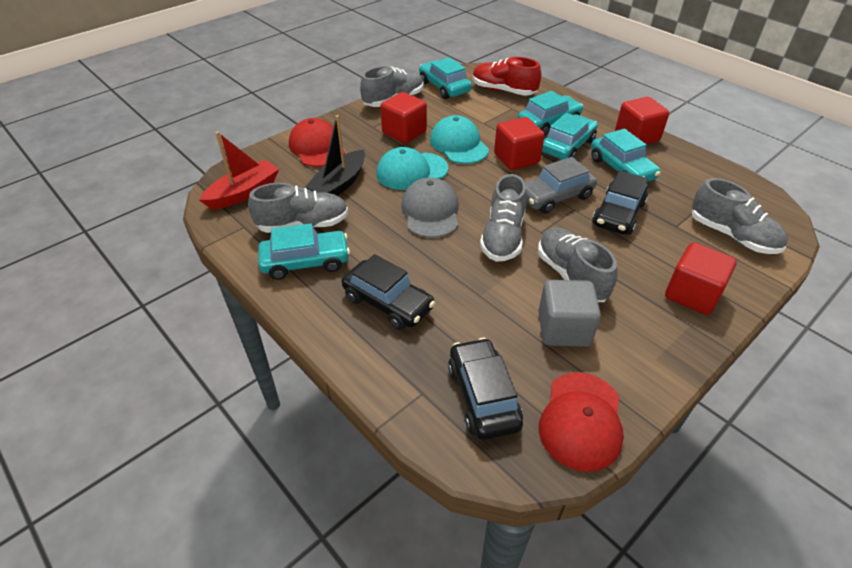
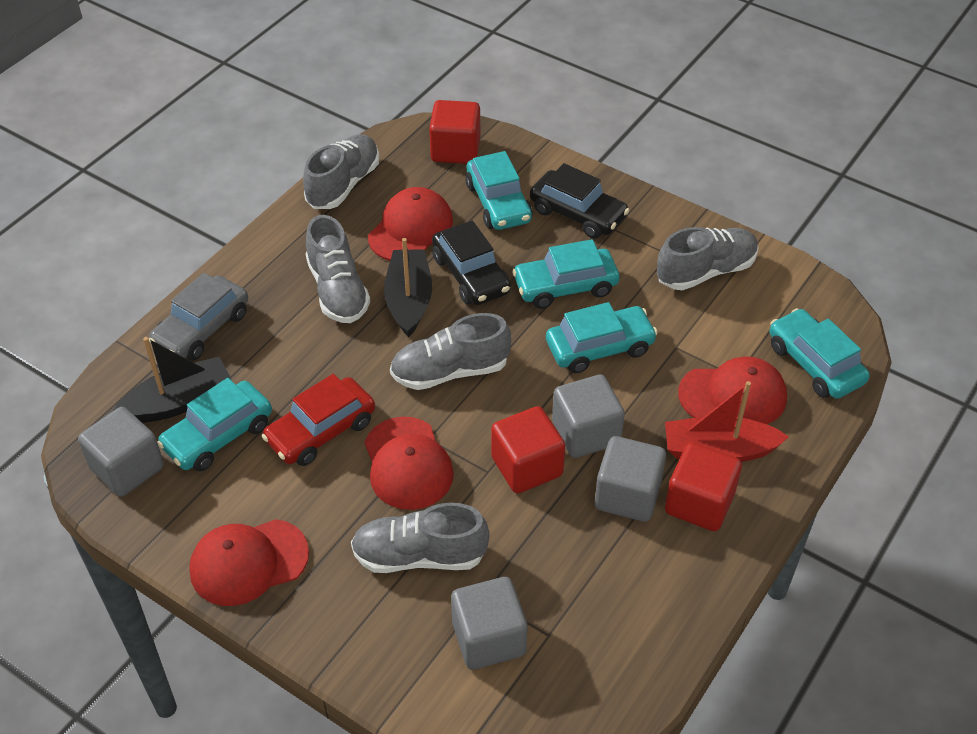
black boat: [305,115,365,196] = 1 -> [113,337,232,423] [384,238,432,337] = 2
black car: [342,254,435,330] [448,338,523,440] [592,170,648,235] = 3 -> [432,221,511,305] [530,163,629,239] = 2
grey cap: [401,177,459,238] = 1 -> none = 0
grey cube: [538,280,601,347] = 1 -> [78,407,164,497] [451,577,528,670] [552,374,625,458] [595,436,666,522] = 4
red cap: [289,118,345,167] [539,372,624,472] = 2 -> [189,519,309,606] [364,416,454,510] [368,187,453,261] [678,356,787,424] = 4
red car: none = 0 -> [262,374,375,466] = 1
red cube: [380,92,427,143] [494,117,545,170] [615,97,669,144] [665,243,737,315] = 4 -> [429,100,480,164] [491,406,565,493] [665,442,742,531] = 3
red shoe: [472,57,541,96] = 1 -> none = 0
turquoise cap: [376,147,448,190] [430,115,489,164] = 2 -> none = 0

